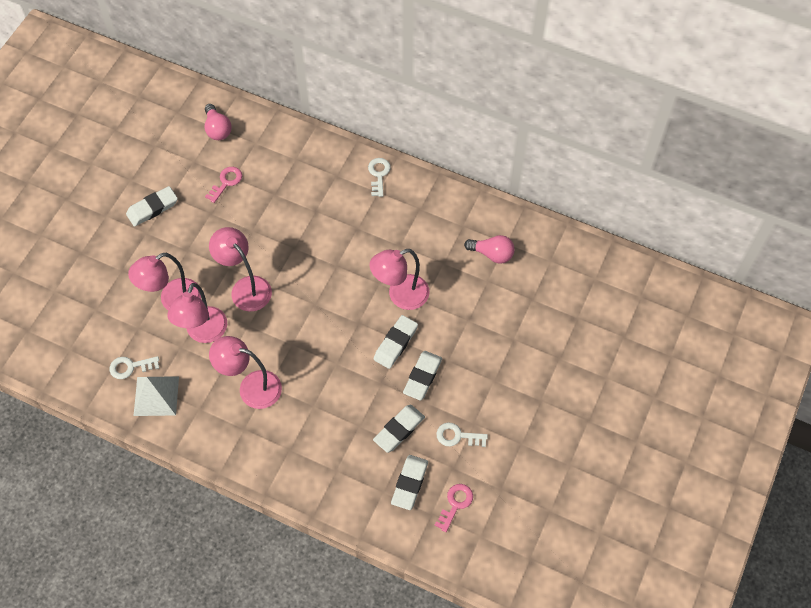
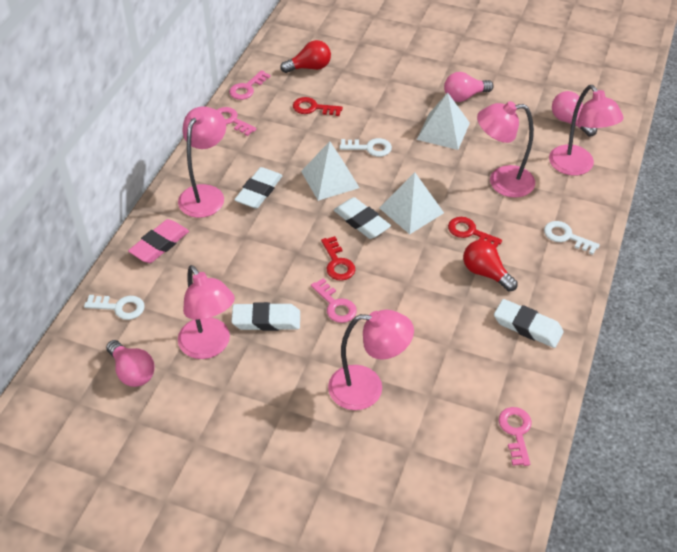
pink eraser: none = 0 -> [128,219,189,263] = 1
pink key: [205,167,242,203] [435,484,473,532] = 2 -> [217,107,257,136] [229,70,271,100] [311,278,357,323] [498,407,532,466] = 4
pink light bulb: [205,104,232,140] [464,235,515,264] = 2 -> [106,340,155,387] [444,72,494,102] [552,91,597,137] = 3
red key: none = 0 -> [293,97,343,116] [321,236,355,281] [448,217,502,248] = 3
red light bulb: none = 0 -> [280,40,331,73] [463,240,518,291] = 2
white eraser: [126,186,178,227] [373,405,425,453] [374,315,418,369] [391,455,428,510] [403,351,442,400] = 5 -> [231,302,300,331] [234,167,282,209] [334,197,391,239] [494,299,564,348] = 4
white pyramid: [134,376,179,416] = 1 -> [301,141,360,201] [379,172,444,234] [417,93,470,150] = 3

